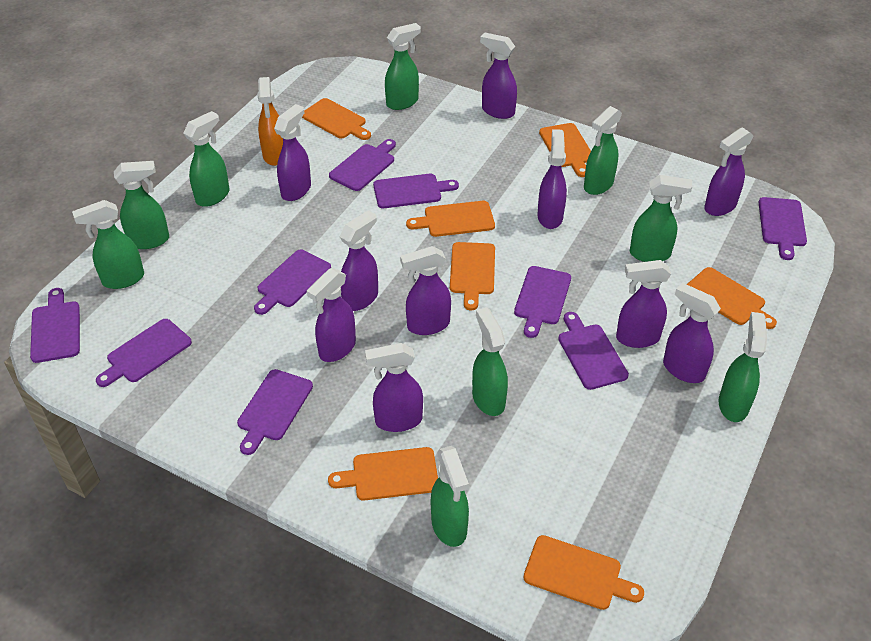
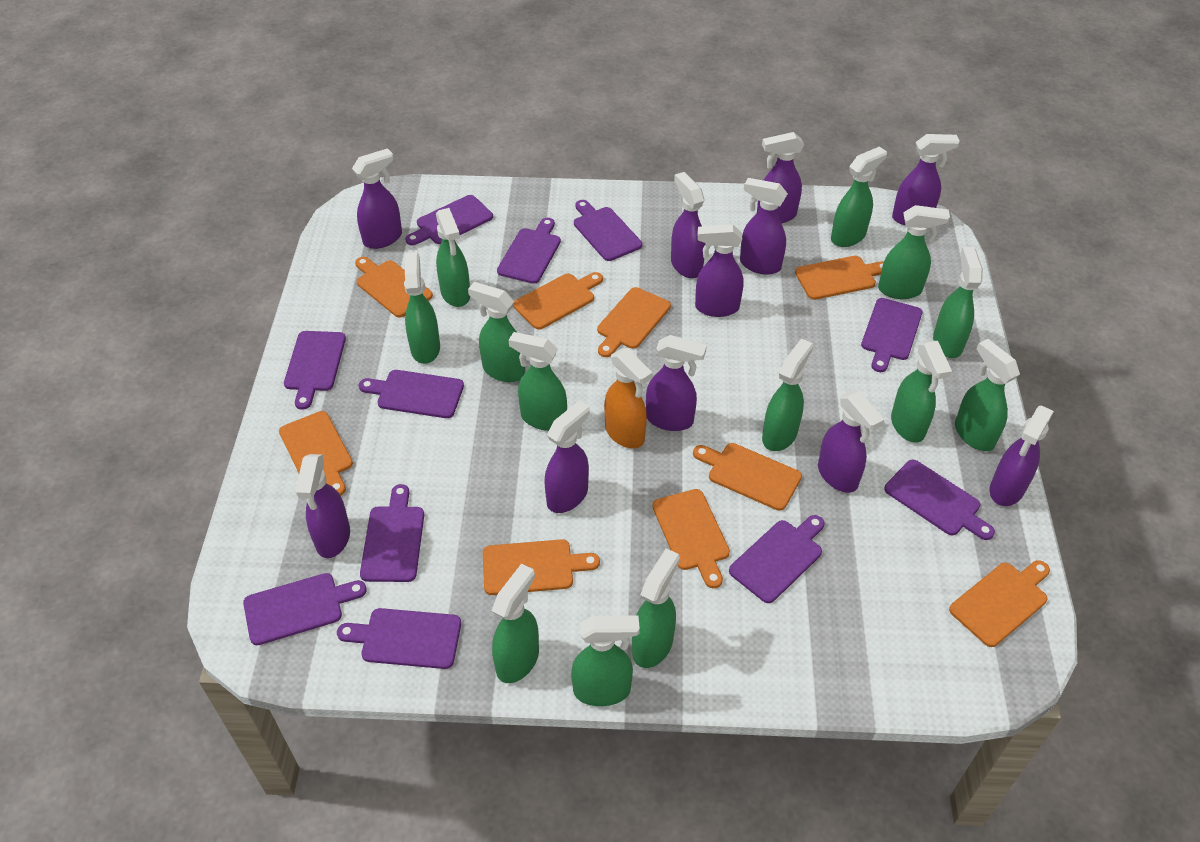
green spray bottle: [72,200,144,289] [114,161,169,249] [183,111,229,207] [385,23,421,110] [431,446,469,547] [472,307,508,416] [584,106,622,195] [630,175,692,262] [719,312,767,422] = 9 -> [404,252,440,364] [436,208,470,307] [468,282,525,382] [492,563,539,683] [509,332,567,431] [571,615,640,706] [632,548,680,668] [762,338,813,451] [831,146,887,247] [878,205,950,299] [891,341,952,443] [933,247,983,358] [955,339,1020,451] = 13
orange cutting board: [302,98,371,140] [328,447,438,501] [406,201,495,237] [450,242,495,310] [523,535,644,610] [539,123,591,177] [687,267,777,329] = 7 -> [279,411,353,496] [355,257,433,318] [483,539,600,595] [513,272,603,330] [597,287,671,357] [652,489,730,588] [693,443,802,511] [795,256,884,300] [949,560,1050,647] = 9
purple cutting board: [30,288,80,363] [96,319,192,387] [237,369,313,455] [254,249,331,315] [329,139,396,191] [373,174,459,208] [514,266,571,338] [558,312,629,390] [758,197,807,260] = 9 -> [243,573,367,645] [284,331,346,410] [337,608,461,669] [359,370,464,418] [360,484,424,582] [405,195,493,245] [497,218,561,284] [574,200,642,261] [729,515,825,603] [861,298,923,372] [884,459,995,540] = 11
purple spray bottle: [274,104,311,201] [307,268,356,362] [339,210,378,311] [365,343,423,432] [400,246,451,335] [480,33,517,119] [537,129,567,229] [616,260,671,348] [663,283,721,383] [704,127,753,216] = 10 -> [295,454,350,558] [352,148,402,249] [544,400,590,513] [646,335,707,431] [671,172,706,278] [695,224,744,317] [740,178,788,275] [757,132,804,223] [818,391,884,493] [892,134,960,225] [990,405,1054,506] = 11

